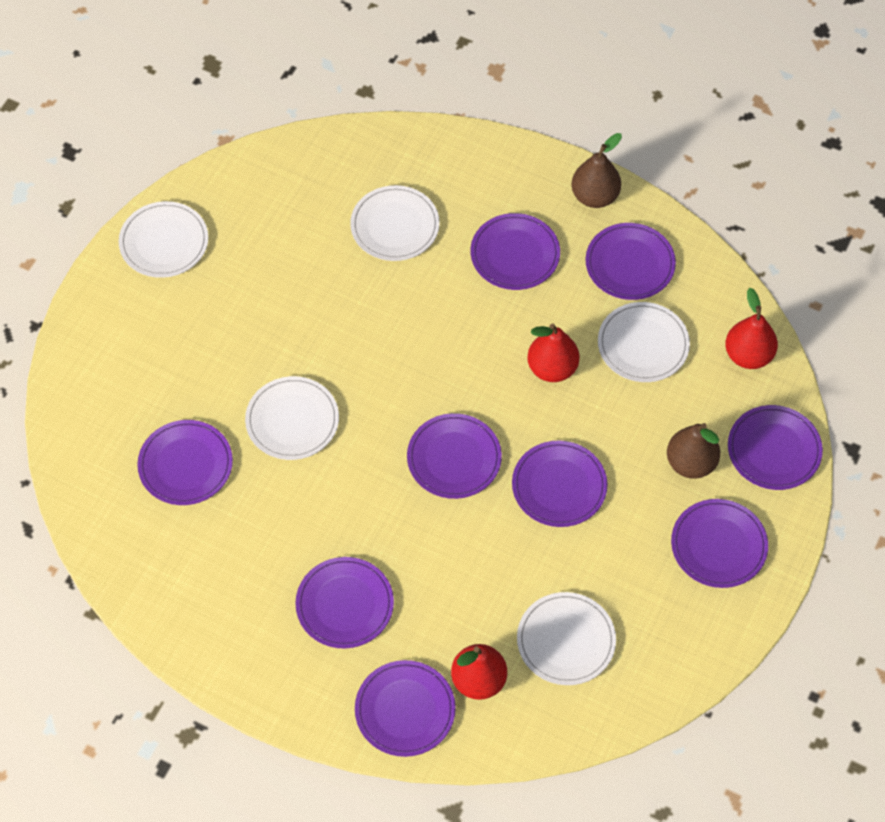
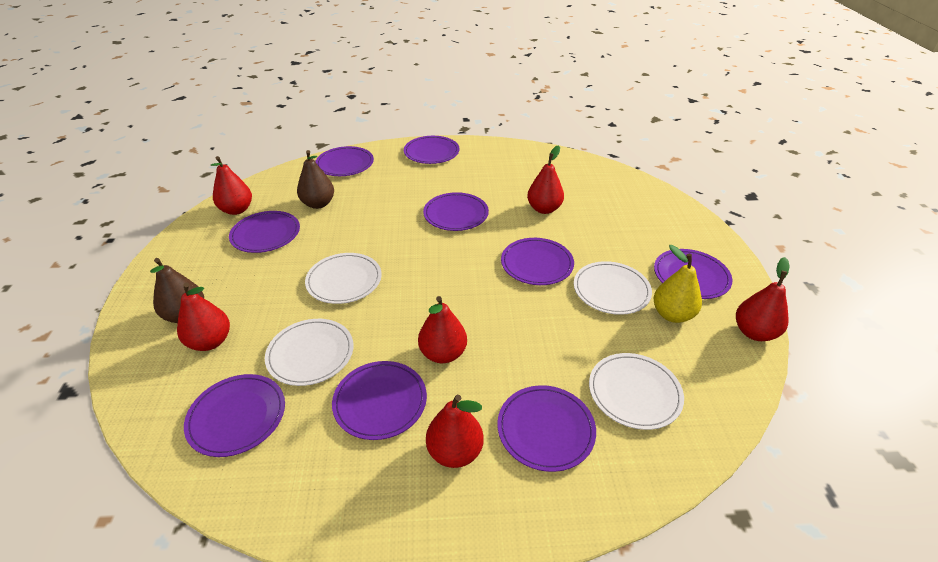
red pear: [451,644,507,700] [527,324,580,382] [725,288,778,369] = 3 -> [177,283,230,351] [210,156,252,215] [418,296,467,363] [426,395,484,468] [527,145,564,214] [736,257,790,341] = 6
white plate: [119,201,208,278] [245,376,339,460] [350,185,440,261] [517,592,616,685] [598,302,690,382] = 5 -> [265,319,354,386] [305,253,382,304] [574,261,652,315] [589,353,684,430] = 4
yellow pear: none = 0 -> [654,245,702,323] = 1

